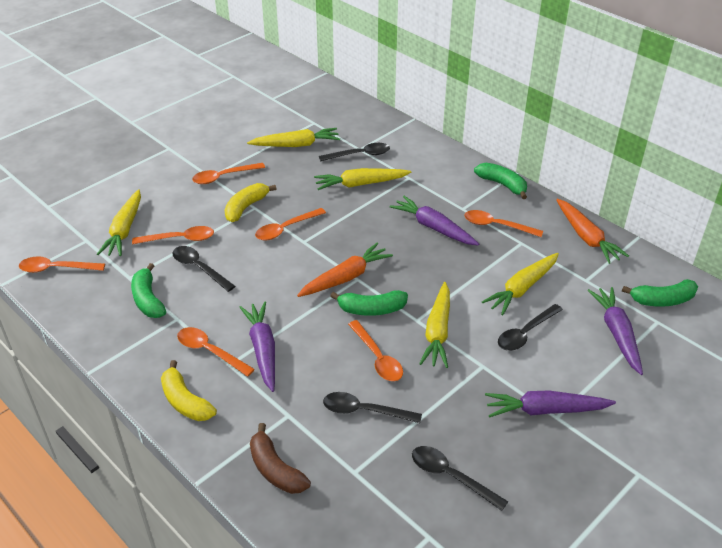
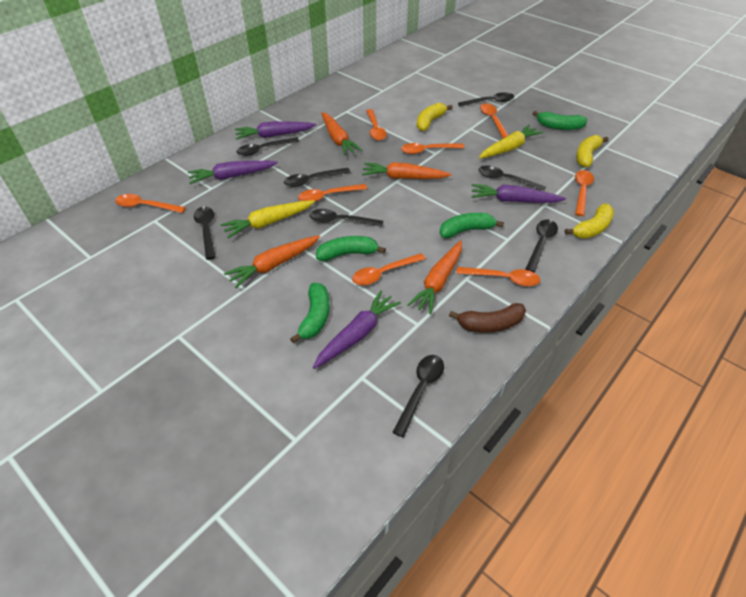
black spoon: [172,246,235,292] [319,143,390,161] [323,392,422,423] [412,446,508,511] [498,304,563,351] = 5 -> [194,206,216,260] [236,137,300,156] [284,168,350,187] [310,209,383,227] [392,355,444,438] [458,92,514,107] [479,165,546,191] [525,219,558,273] = 8
orange carrot: [297,243,393,297] [556,199,629,264] = 2 -> [224,235,320,288] [321,112,362,156] [362,162,452,179] [407,241,462,315] = 4
orange spoon: [19,256,105,273] [132,226,214,244] [177,327,255,377] [192,163,265,184] [255,208,326,240] [348,320,403,381] [464,210,543,237] = 7 -> [115,194,186,213] [298,184,367,202] [352,253,425,286] [366,109,387,141] [401,143,464,154] [456,267,540,287] [480,103,509,138] [575,170,594,216] = 8
yellow banana: [161,360,217,421] [224,183,276,222] = 2 -> [417,103,453,131] [565,204,614,239] [576,135,608,167] = 3
yellow carrot: [97,189,141,256] [247,128,340,147] [314,168,411,190] [419,282,450,368] [482,253,559,315] = 5 -> [221,200,315,239] [479,125,543,159] = 2

